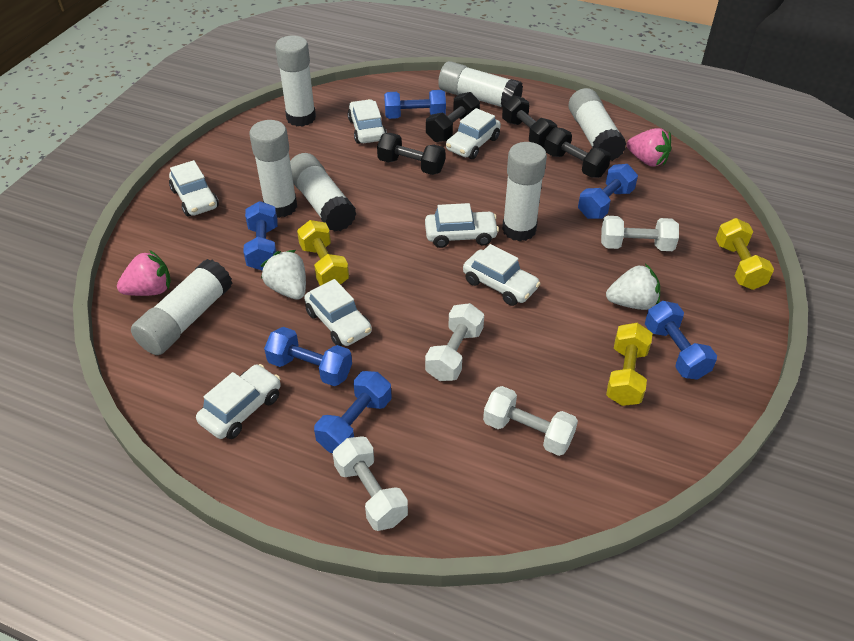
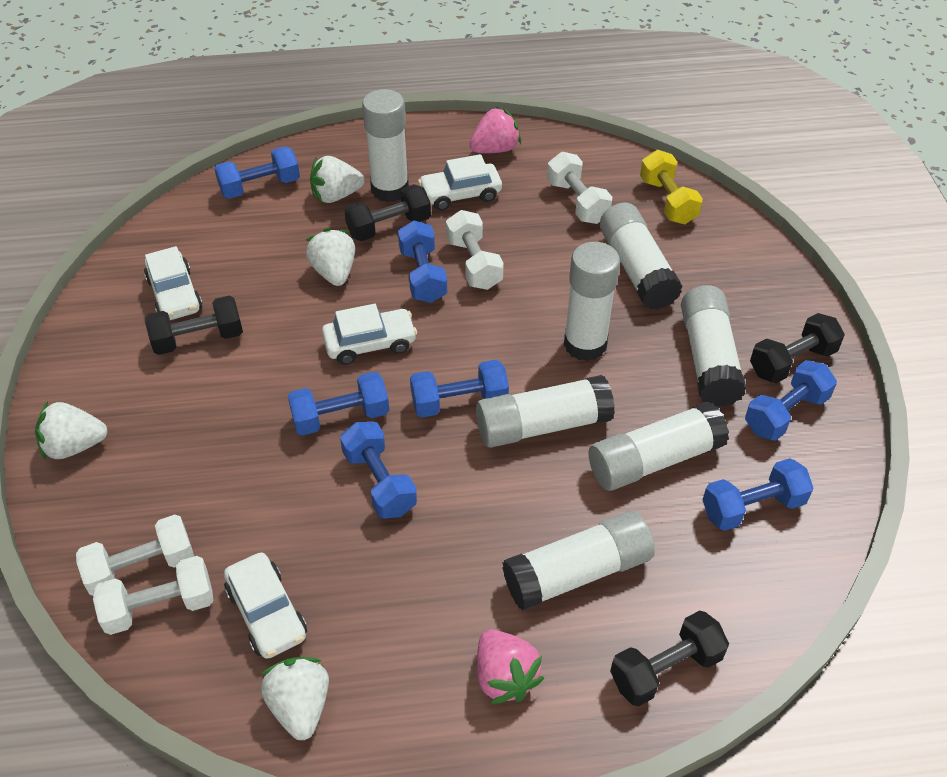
blue dumbbell: [243,201,277,271] [264,327,352,386] [314,371,391,453] [384,90,446,119] [578,164,638,219] [645,301,717,380] = 6 -> [214,146,300,199] [288,372,389,436] [340,421,417,519] [398,220,447,303] [410,360,509,418] [702,458,814,531] [745,360,837,441] = 7
white car: [169,160,219,217] [196,364,281,439] [304,279,372,346] [348,99,387,144] [425,203,499,248] [446,108,501,159] [463,244,541,306] = 7 -> [144,246,202,320] [224,552,307,659] [322,304,417,365] [418,154,502,211] = 4
white strawberry: [261,250,306,300] [606,264,660,310] = 2 -> [35,401,108,459] [260,657,329,740] [306,228,355,286] [310,156,365,203] = 4
yellow dumbbell: [297,220,349,286] [606,323,653,406] [716,218,774,290] = 3 -> [640,150,703,224] = 1

